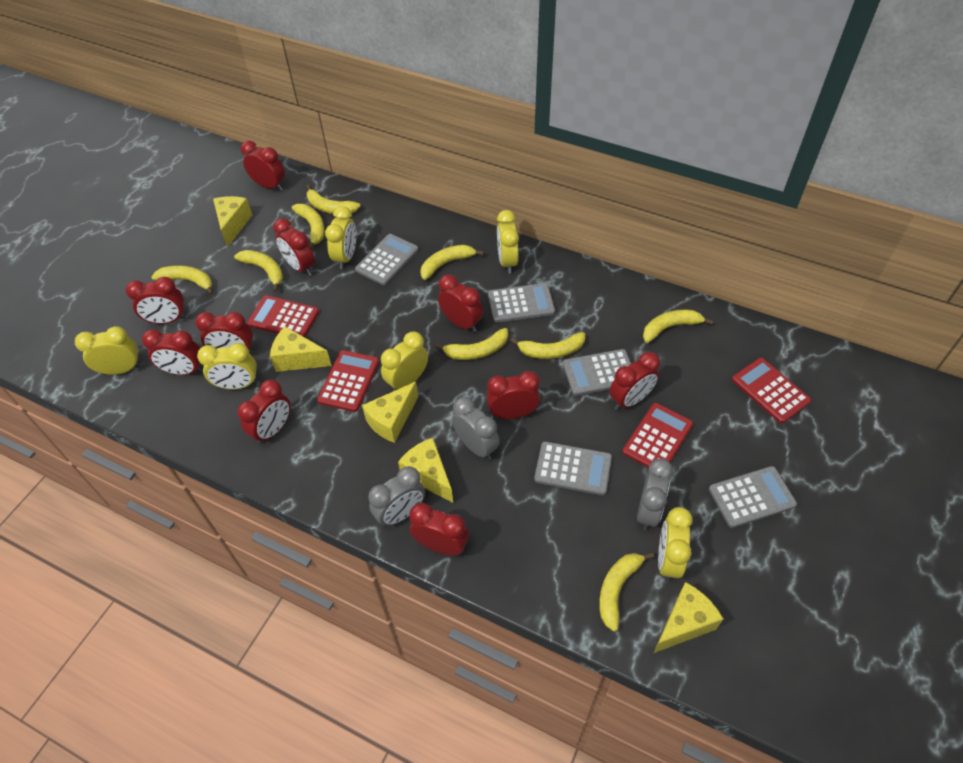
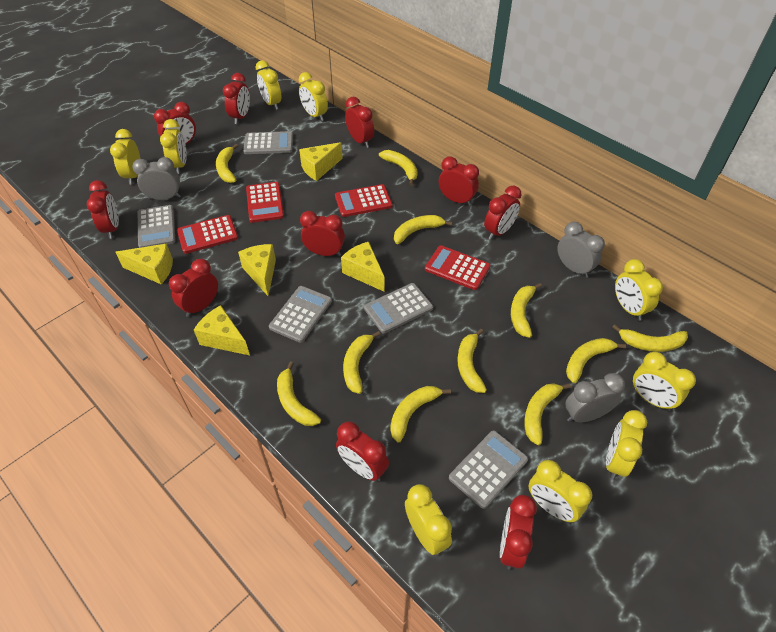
yellow banana: [151,265,214,295] [234,250,283,292] [292,204,325,249] [306,185,361,214] [420,245,484,280] [435,328,508,360] [510,332,585,359] [599,552,654,632] [643,309,713,343] = 9 -> [216,144,238,183] [277,361,321,426] [343,331,381,394] [379,150,418,186] [390,386,451,443] [394,215,452,244] [457,329,487,393] [511,283,542,338] [524,383,571,445] [566,338,626,383] [612,324,688,352] = 11
yellow clock: [75,326,141,375] [197,343,258,389] [325,206,357,269] [381,332,428,392] [497,210,519,273] [658,507,693,582] = 6 -> [110,129,140,184] [160,119,187,174] [256,60,281,110] [299,72,328,121] [405,484,452,555] [529,460,592,522] [606,410,647,479] [615,259,663,321] [633,352,696,411] = 9

